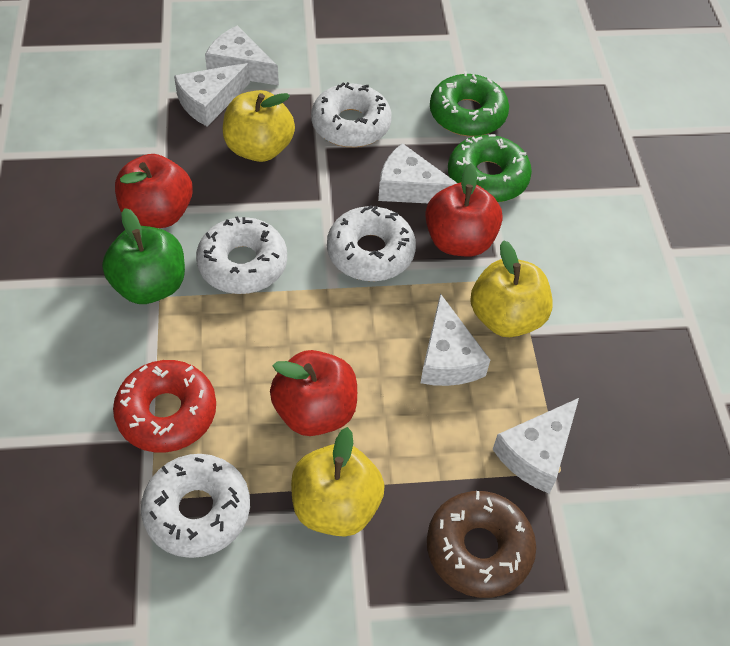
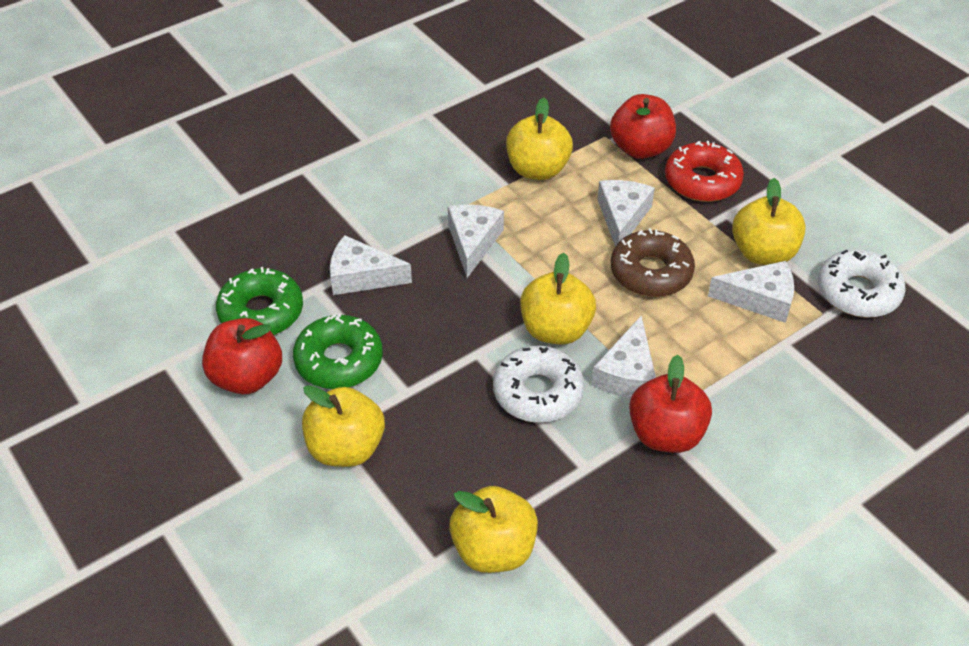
green apple: [102,208,185,304] = 1 -> none = 0
white donut: [141,454,250,558] [196,216,287,294] [311,82,392,147] [327,205,416,281] = 4 -> [493,345,585,423] [818,249,906,318] = 2
yellow apple: [223,90,295,162] [291,427,385,537] [470,240,553,337] = 3 -> [302,385,385,467] [449,486,538,573] [506,97,573,180] [520,253,596,344] [732,178,806,265] = 5

